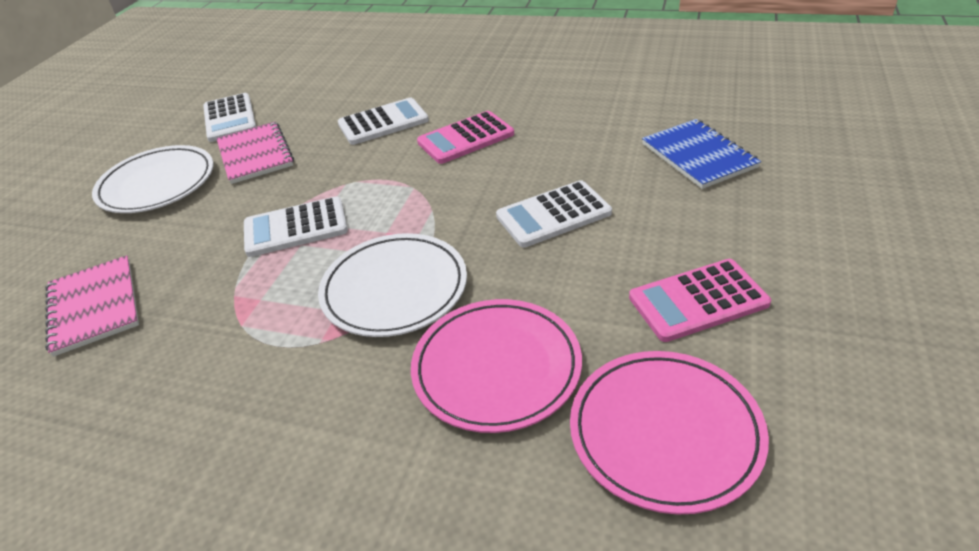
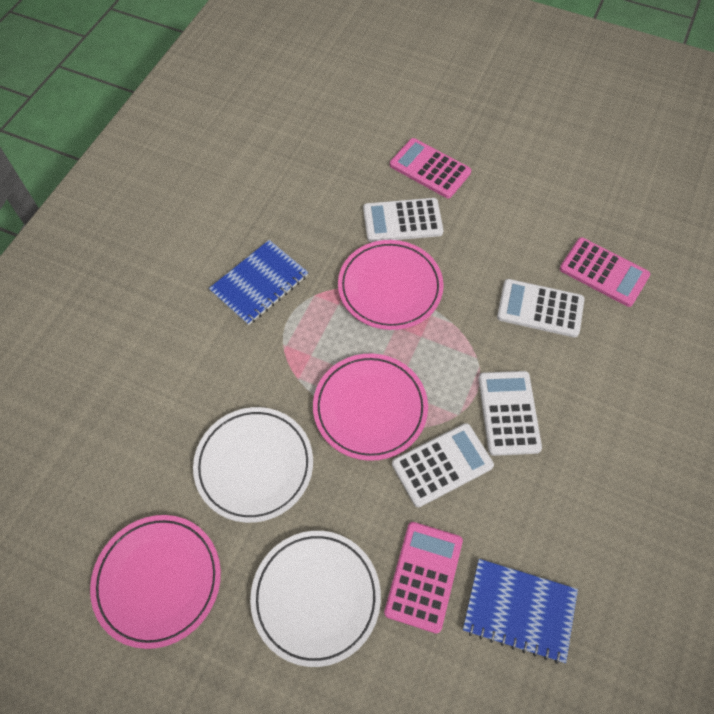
blue notebook: [642,119,761,189] = 1 -> [209,240,308,325] [463,559,578,664] = 2
pink calculator: [417,111,514,164] [629,259,771,342] = 2 -> [384,522,463,633] [390,138,471,198] [559,237,650,307] = 3
pink notebook: [45,255,139,357] [216,122,294,184] = 2 -> none = 0
pink plate: [411,299,582,433] [570,351,769,515] = 2 -> [90,515,221,649] [313,353,428,461] [338,240,444,330] = 3

